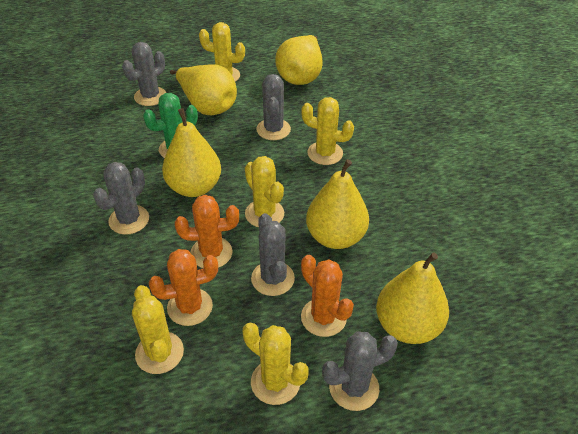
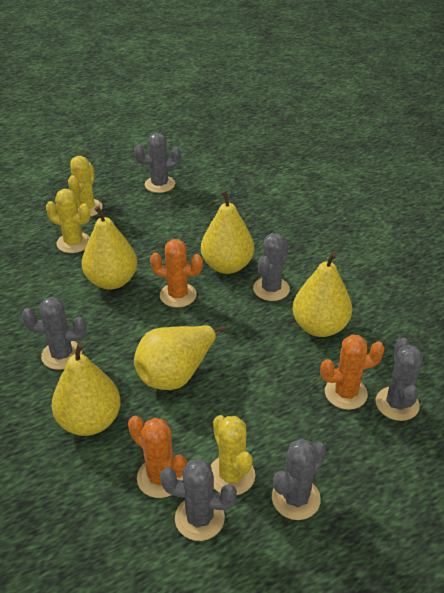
green cactus: [143,93,198,158] = 1 -> none = 0
grey cactus: [93,162,149,235] [122,42,166,106] [251,213,295,296] [256,74,291,140] [322,332,398,411] = 5 -> [22,297,87,370] [134,133,181,193] [160,459,237,541] [253,233,290,301] [272,439,326,520] [376,338,423,421] = 6
yellow cactus: [132,285,184,374] [199,22,245,82] [243,323,309,405] [245,156,284,227] [301,97,354,165] = 5 -> [46,189,90,253] [68,156,103,217] [211,415,255,495] = 3

